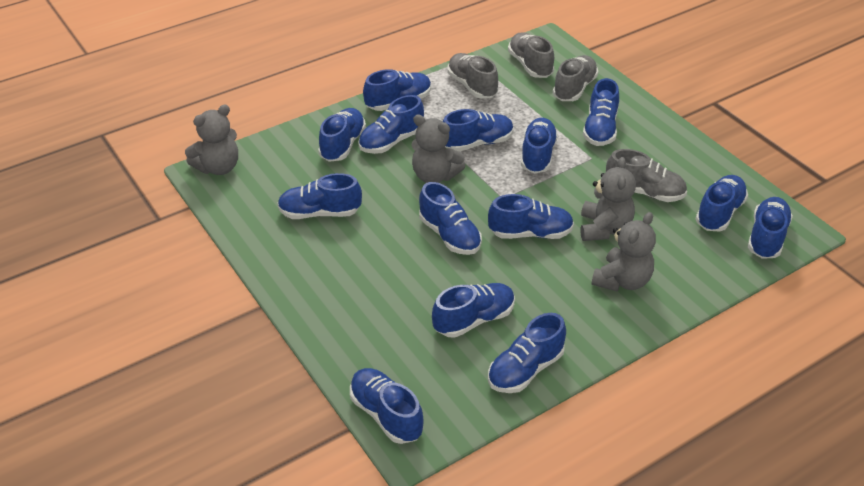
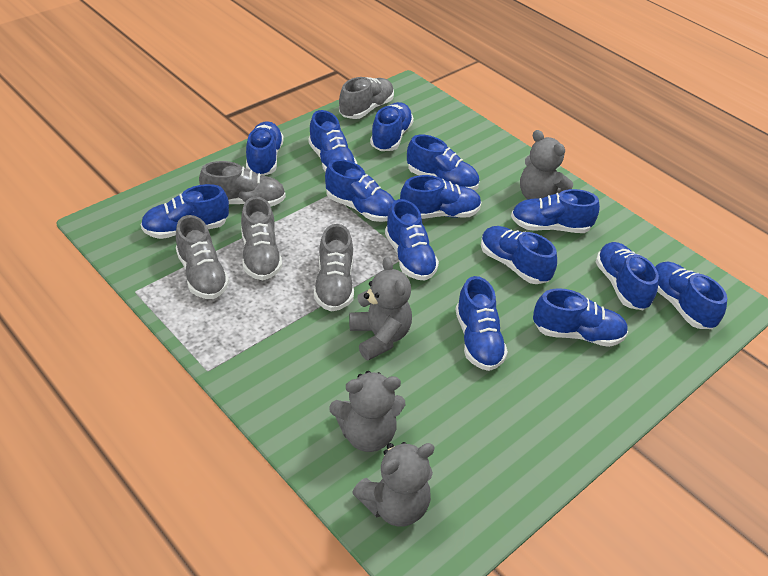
grey shoe: [447,53,498,99] [508,33,554,78] [553,55,598,101] [606,149,687,202] = 4 -> [176,215,229,299] [199,161,286,207] [241,197,282,280] [314,224,354,311] [339,77,394,119] = 5

